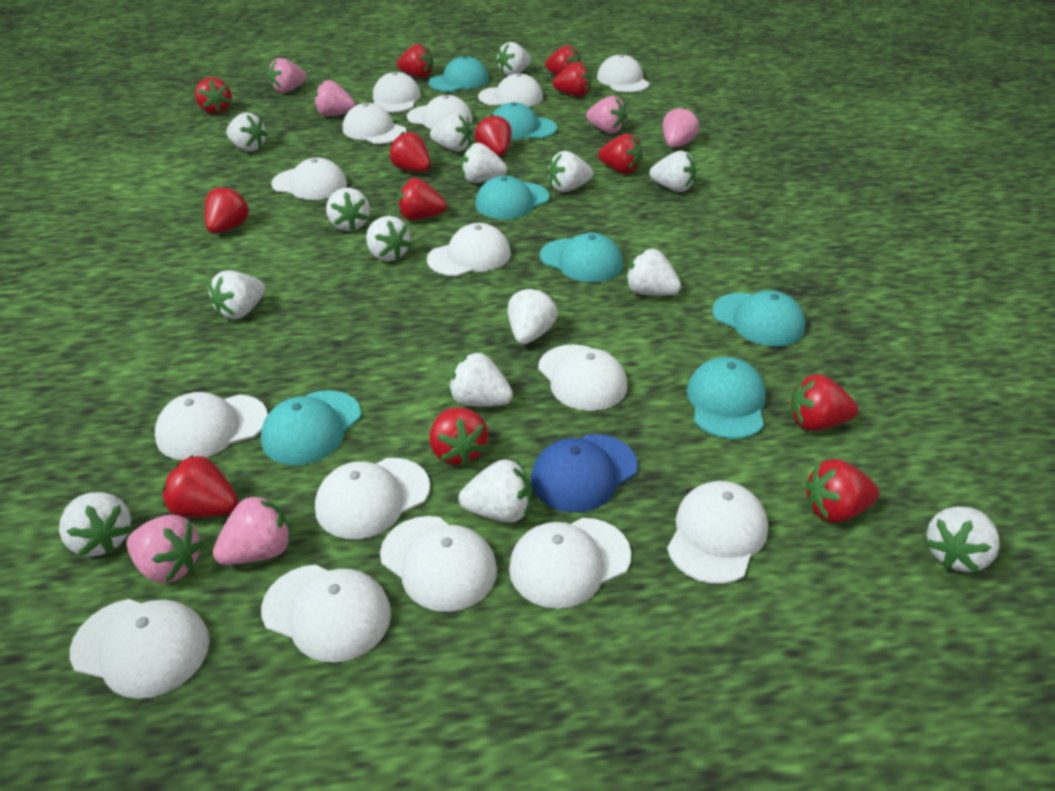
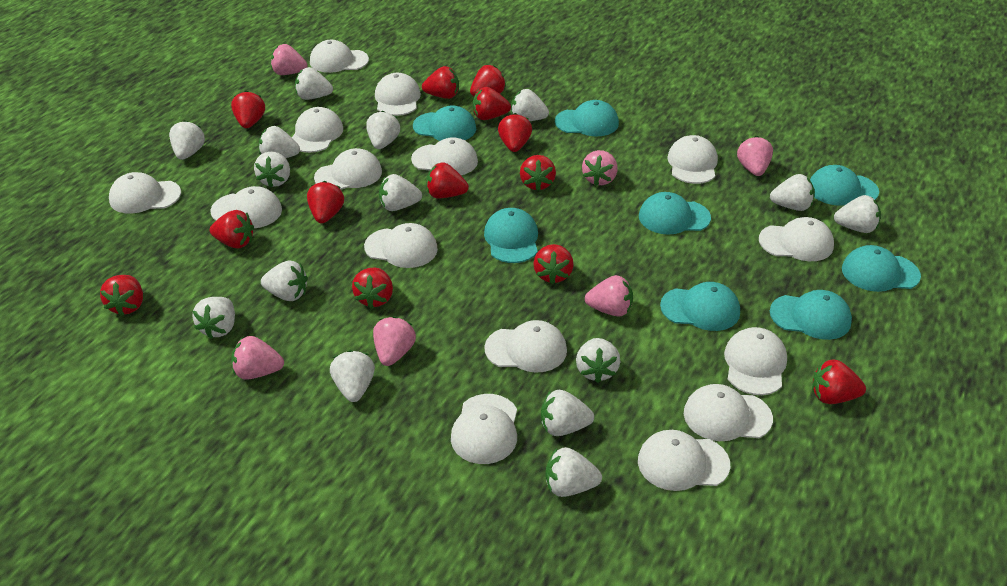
blue cap: [531,434,638,513] = 1 -> none = 0
turquoise cap: [261,390,361,465] [429,56,489,92] [475,176,549,220] [493,102,557,139] [540,233,623,282] [687,357,766,439] [712,290,805,346] = 7 -> [413,105,476,141] [484,208,538,263] [555,100,619,136] [639,192,711,235] [660,282,740,331] [770,290,852,340] [810,165,879,206] [842,245,921,292] = 8

